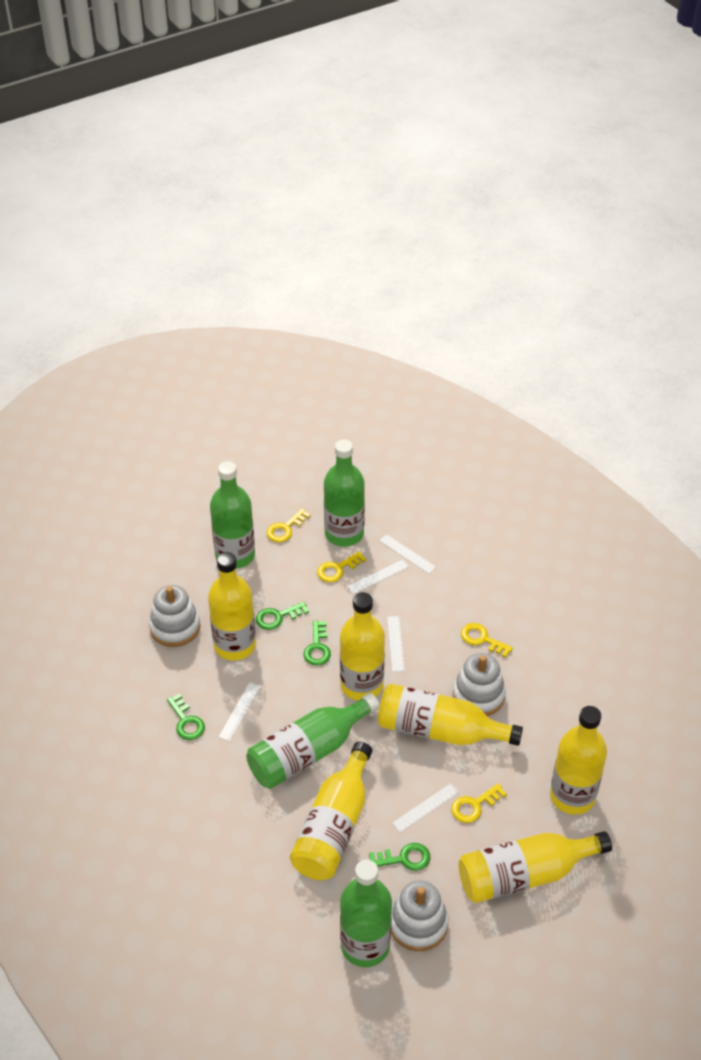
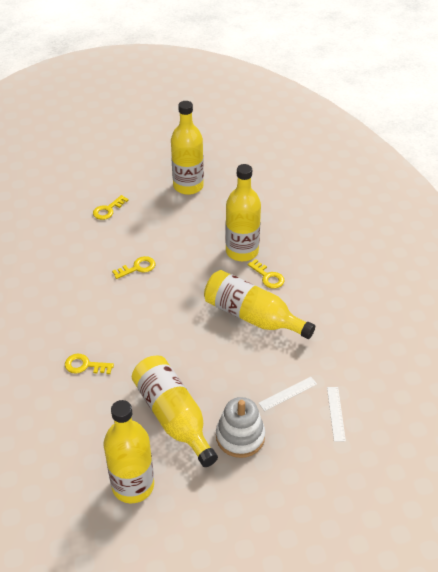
green bottle: [210,461,255,569] [246,693,380,789] [324,440,365,547] [340,860,392,967] = 4 -> none = 0
green key: [167,694,205,740] [256,602,309,630] [303,621,331,666] [369,843,430,871] = 4 -> none = 0
white ruler: [219,682,261,742] [347,559,409,594] [379,534,436,574] [387,616,405,672] [392,783,459,833] = 5 -> [258,377,317,411] [327,387,346,442] = 2
white stacking toy: [149,585,200,647] [391,880,449,951] [453,653,506,716] = 3 -> [216,397,265,458] = 1
yellow bottle: [208,552,256,660] [290,742,372,880] [340,592,385,701] [378,684,523,746] [459,831,612,903] [550,706,607,815] = 6 -> [103,400,154,503] [132,356,218,467] [171,101,204,195] [204,270,315,339] [225,164,261,261] = 5

